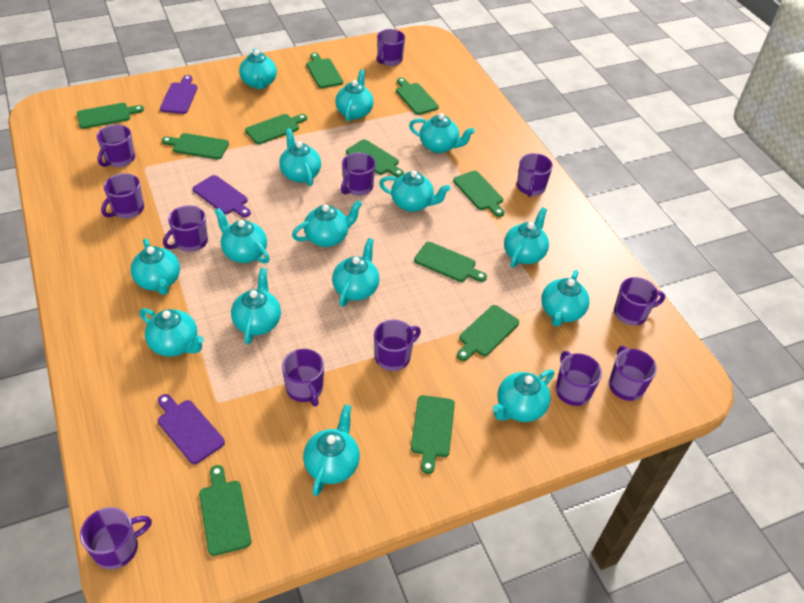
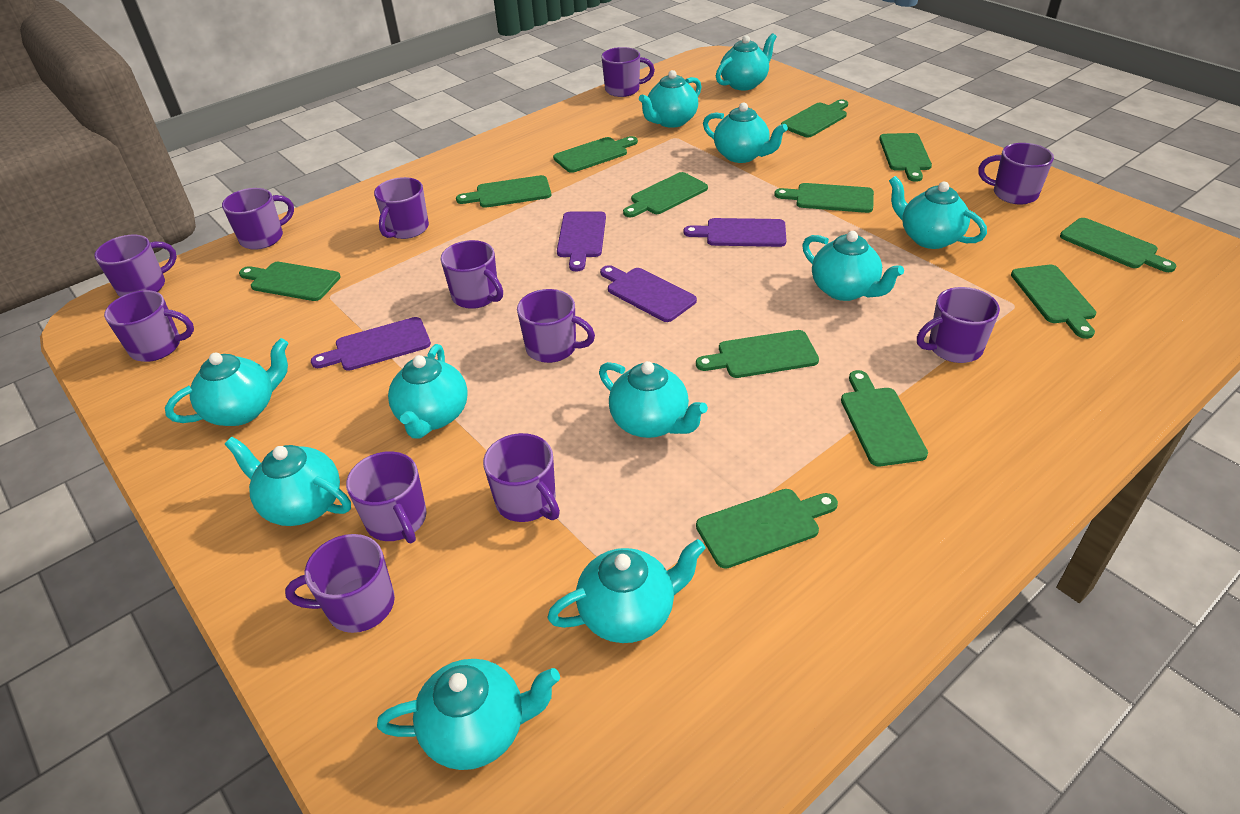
green cutting board: [77,103,144,129] [162,133,229,159] [199,465,251,556] [245,114,307,144] [306,53,343,88] [346,139,404,177] [396,78,439,115] [411,395,455,474] [414,242,487,282] [453,171,504,217] [457,305,519,361] = 11 -> [239,262,341,301] [456,175,551,208] [553,136,638,173] [623,172,708,217] [696,330,819,378] [696,489,838,569] [774,183,874,213] [781,100,848,137] [841,370,928,466] [879,133,932,182] [1011,265,1096,339] [1060,218,1176,272] = 12
purple cutting board: [158,394,225,464] [160,75,198,114] [193,175,251,217] = 3 -> [311,317,431,371] [557,211,606,271] [600,265,697,322] [683,218,786,247] = 4
turquoise teapot: [131,238,180,295] [139,308,204,357] [215,208,270,263] [231,268,281,345] [239,49,277,89] [279,128,321,186] [292,200,362,247] [303,404,360,496] [332,238,379,307] [335,69,374,122] [379,170,451,212] [409,113,475,153] [492,369,554,422] [504,207,549,268] [541,270,590,327] = 15 -> [165,338,288,426] [225,437,351,526] [377,659,560,770] [388,344,468,439] [547,539,706,643] [599,361,708,438] [639,70,701,128] [703,102,788,163] [716,33,777,90] [802,231,904,301] [889,176,987,249] = 11

